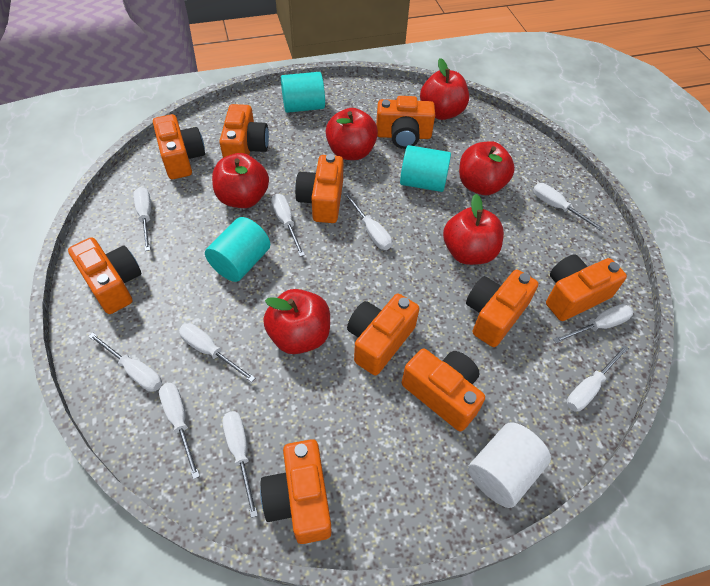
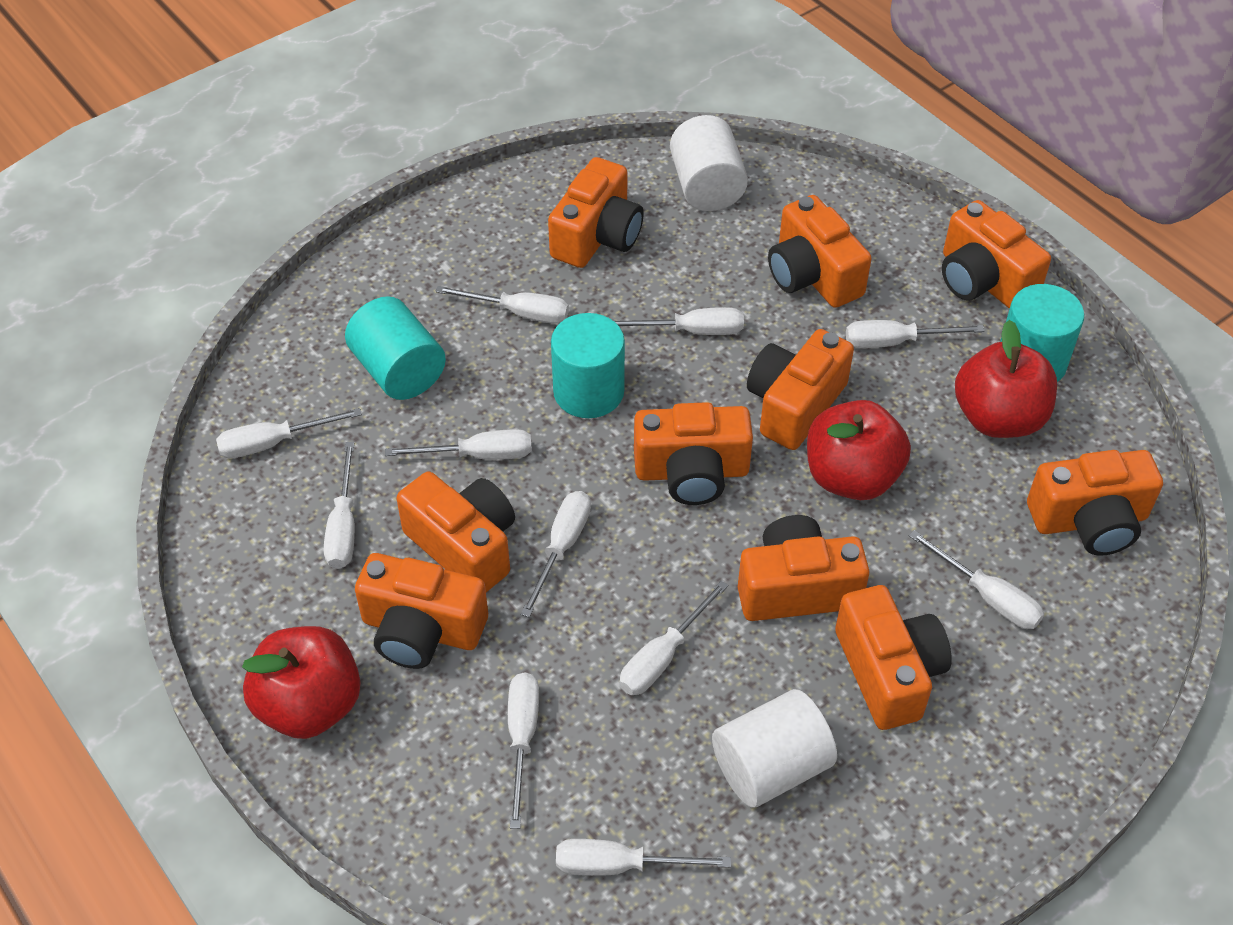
red apple: [212,153,269,208] [263,289,330,354] [326,108,378,160] [420,58,469,120] [443,194,504,265] [459,141,515,195] = 6 -> [242,626,361,739] [807,400,911,500] [955,320,1057,438] = 3
white cylinder: [468,422,551,508] = 1 -> [670,115,748,211] [712,689,837,808] = 2
white screwdriver: [88,333,162,392] [133,187,151,251] [159,383,200,479] [179,323,255,382] [222,411,258,518] [271,194,305,257] [344,192,392,250] [533,183,604,231] [553,304,634,344] [567,345,629,412] = 10 -> [216,408,362,458] [324,442,355,569] [385,429,532,460] [435,286,569,324] [508,672,539,829] [521,491,591,617] [556,839,731,876] [613,307,744,335] [619,580,728,695] [846,320,985,348] [909,530,1044,629] = 11

